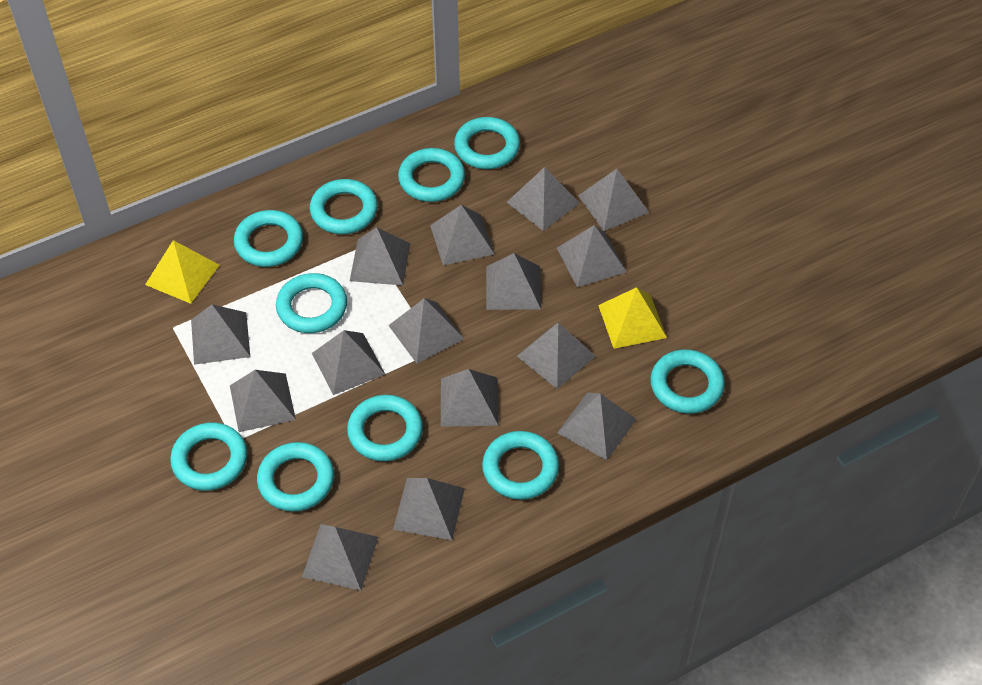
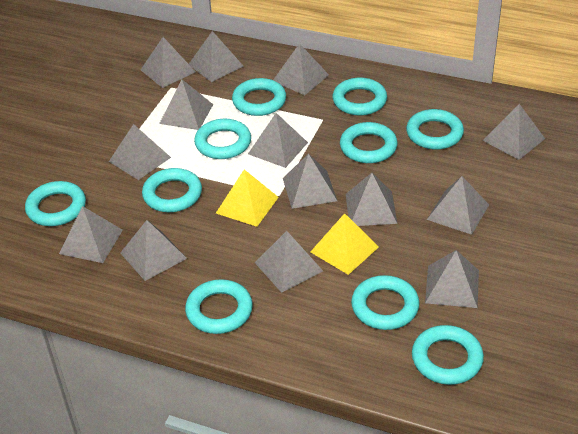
grey pyramid: [191,304,250,365] [230,370,296,432] [302,524,378,591] [312,330,385,395] [350,227,410,286] [388,298,464,363] [393,478,465,540] [430,205,495,265] [441,369,499,427] [486,253,541,310] [507,167,580,231] [517,323,596,389] [557,225,627,287] [557,392,636,460] [578,169,649,231] = 15 -> [59,206,123,263] [109,124,171,180] [120,220,187,281] [141,37,195,88] [159,79,213,130] [189,31,243,82] [248,113,308,168] [255,231,323,293] [273,43,329,95] [283,154,337,209] [346,173,397,226] [425,250,479,308] [427,176,489,235] [483,104,545,160] = 14

